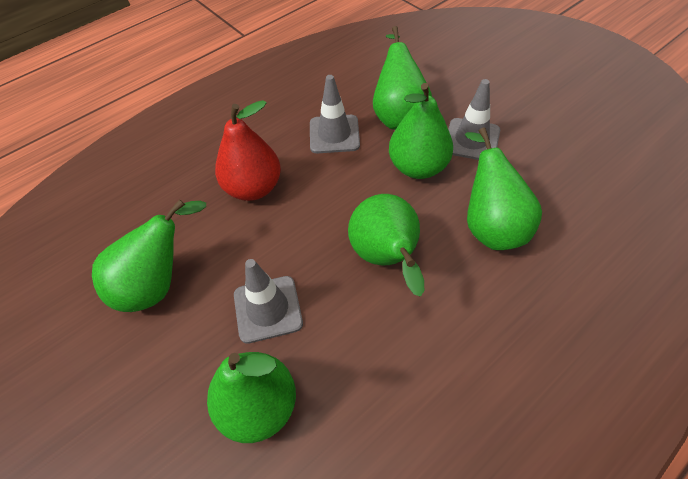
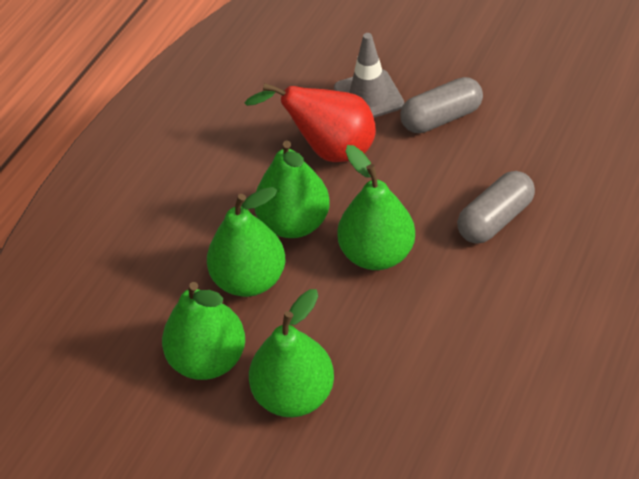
green pear: [92,199,206,312] [207,352,296,443] [348,194,424,297] [373,26,432,130] [389,83,453,179] [465,127,542,250] = 6 -> [162,282,245,380] [207,187,285,297] [249,289,334,417] [254,140,330,238] [337,145,415,270] = 5
grey capsule: none = 0 -> [400,77,483,133] [457,171,535,244] = 2
grey traffic cone: [234,259,303,344] [310,75,360,153] [448,79,500,160] = 3 -> [334,33,404,118] = 1

